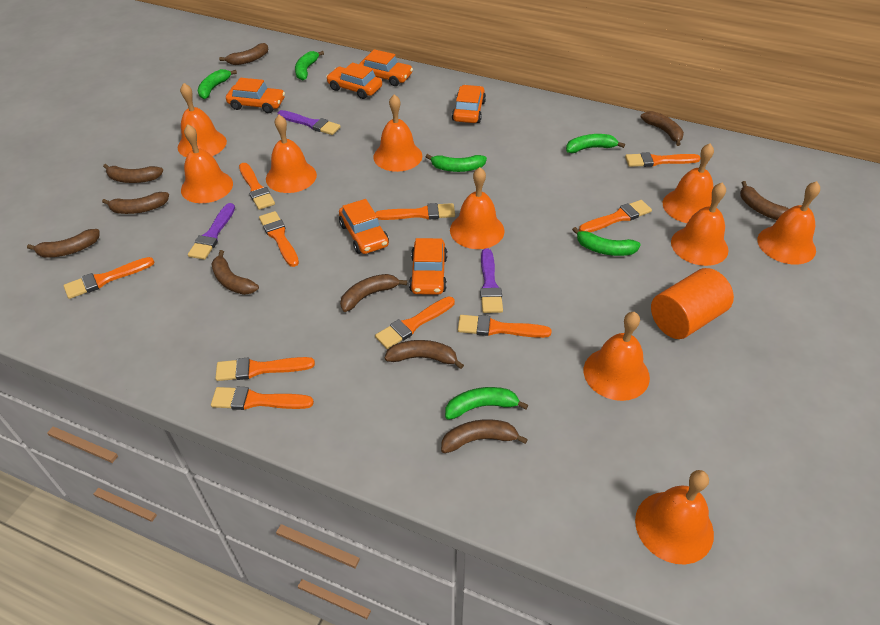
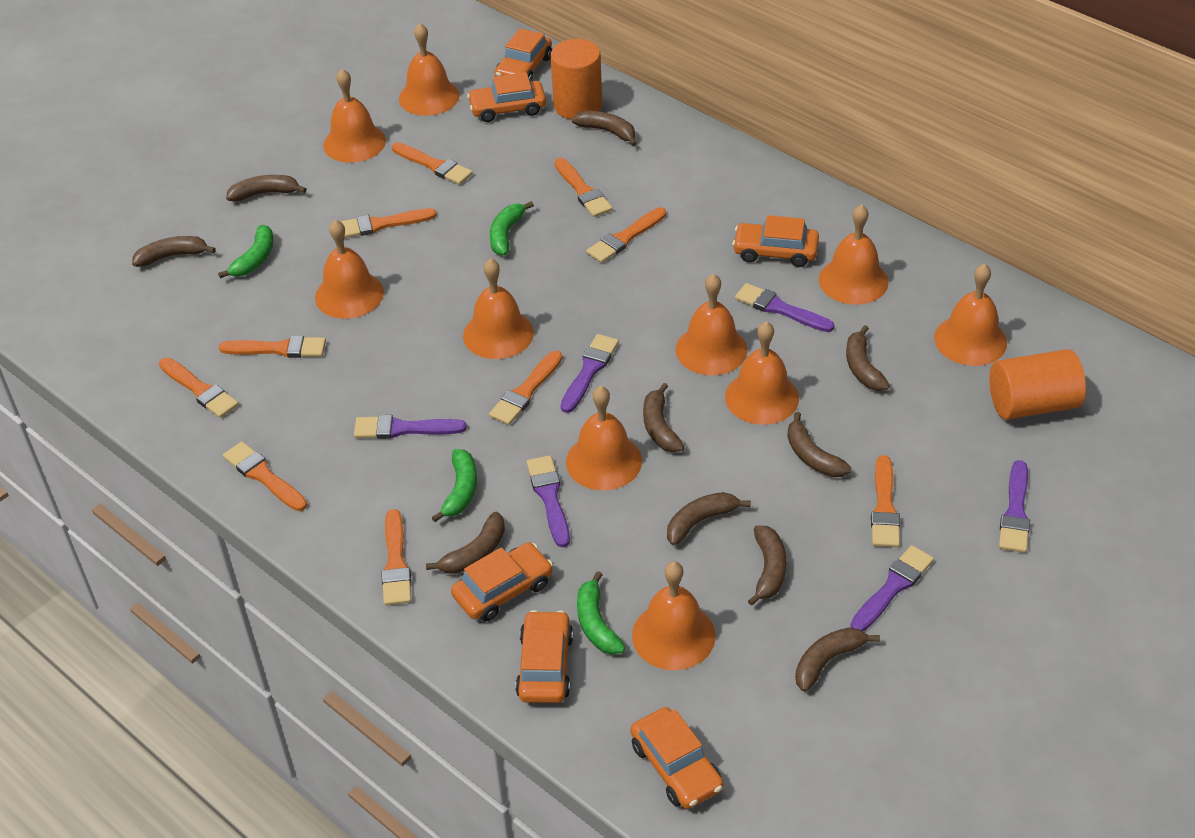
green banana: [198,69,237,99] [295,51,324,80] [426,154,487,172] [445,387,528,420] [566,134,625,153] [572,227,641,256] = 6 -> [218,225,273,278] [432,449,477,522] [490,201,534,255] [577,571,625,655] = 4
orange cylinder: [651,268,734,339] = 1 -> [551,39,602,119] [989,349,1086,420] = 2
purple brush: [188,203,235,260] [278,110,341,135] [480,249,503,313] = 3 -> [354,415,466,439] [527,455,570,547] [561,334,619,413] [735,283,835,332] [850,545,934,631] [999,460,1030,553] = 6

